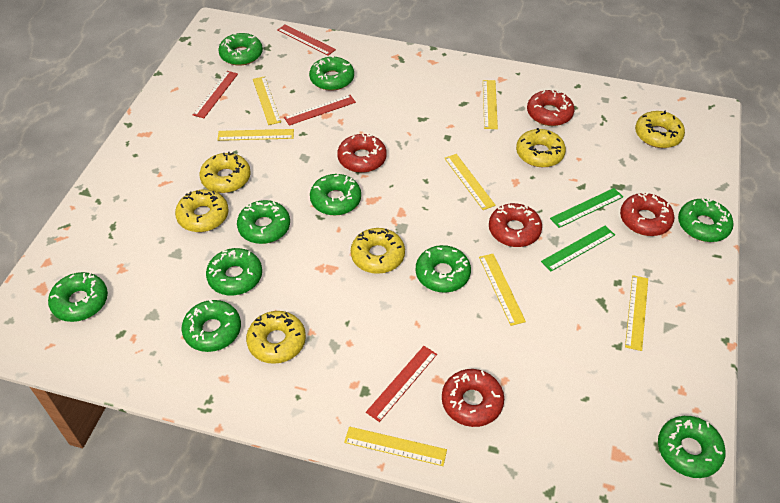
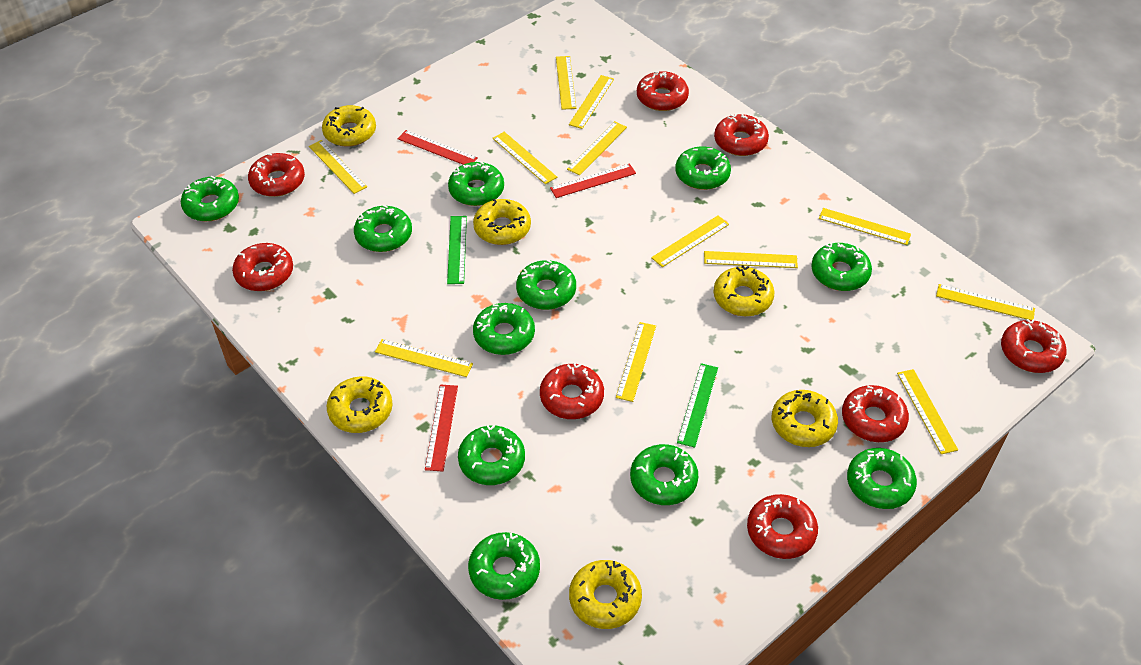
green donut: [48,272,108,322] [182,300,241,352] [206,248,262,295] [218,33,263,66] [237,200,290,244] [309,55,354,91] [310,174,361,215] [416,245,471,293] [658,416,726,478] [678,198,734,242] = 10 -> [181,176,239,221] [354,205,412,252] [448,161,504,206] [458,425,525,485] [468,532,540,600] [473,303,535,355] [516,260,576,310] [630,444,698,505] [675,146,731,190] [811,243,872,291] [847,448,917,509] = 11
red donut: [337,133,387,173] [442,369,504,427] [489,203,542,247] [527,90,575,126] [620,192,674,236] = 5 -> [232,243,293,291] [248,153,305,197] [540,363,604,419] [637,71,689,111] [714,113,769,156] [747,494,818,559] [842,385,909,442] [1001,319,1067,373] = 8
red ruler: [193,71,238,118] [277,24,336,56] [284,95,356,126] [366,346,437,422] = 4 -> [398,130,478,165] [425,385,458,471] [550,163,636,198] = 3
yellow ruler: [217,129,294,141] [253,76,281,125] [344,426,447,466] [444,154,496,210] [479,254,526,326] [483,80,498,129] [625,275,648,351] = 7 -> [309,140,367,194] [375,339,473,377] [492,132,557,184] [556,56,576,110] [567,121,627,176] [569,75,614,129] [616,322,656,402] [651,215,729,267] [704,251,798,268] [819,208,911,245] [897,369,958,454] [936,284,1035,320] = 12

